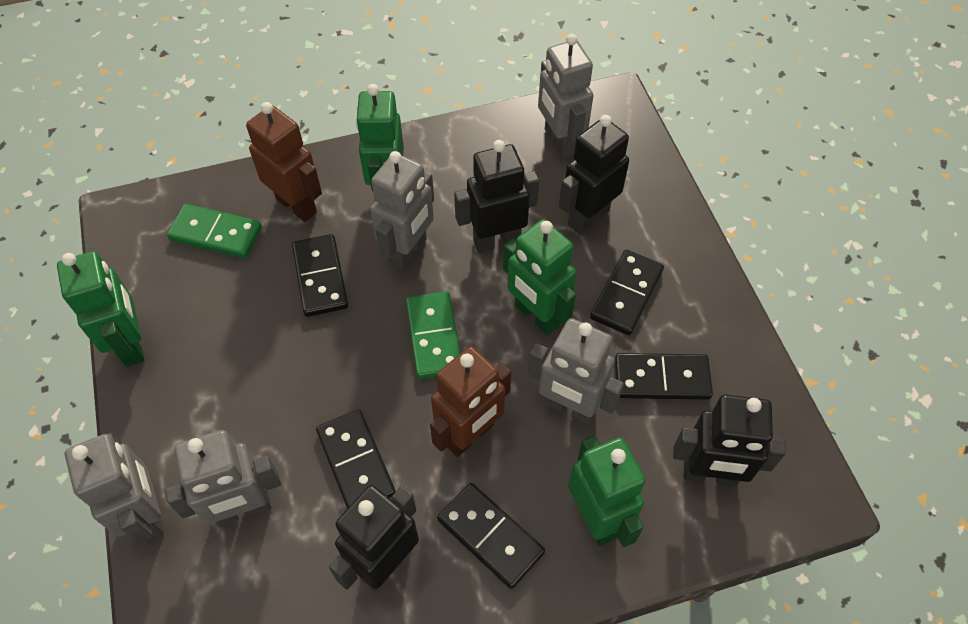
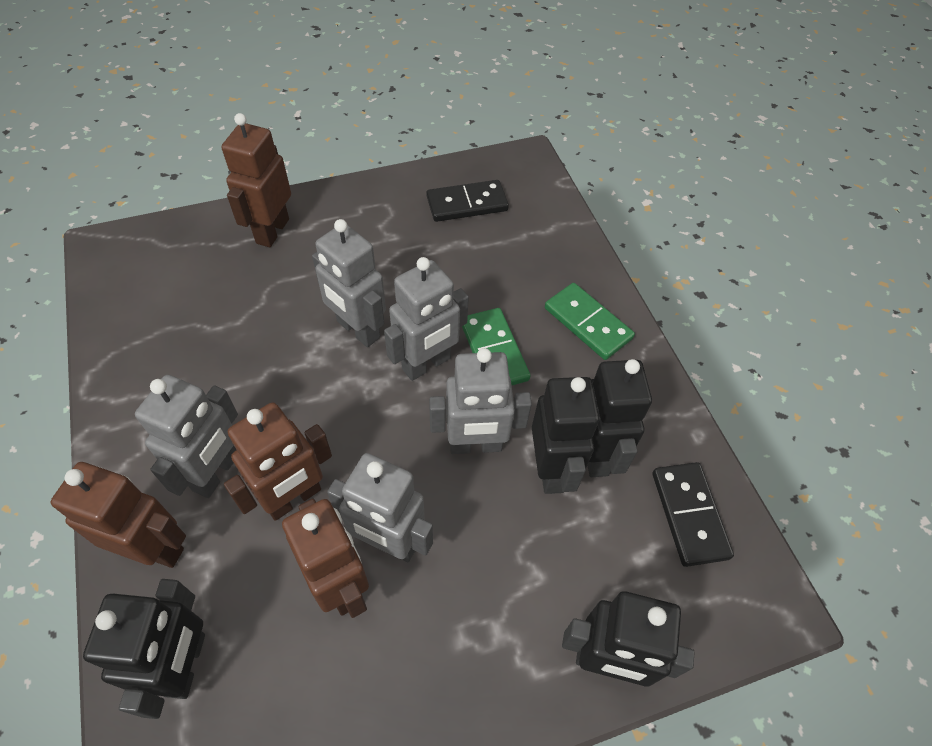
black domino: [292,234,348,317] [316,409,396,509] [437,483,545,589] [590,250,664,335] [615,353,713,400] = 5 -> [427,180,509,222] [652,462,734,567] = 2
brown robot: [246,102,322,222] [430,346,511,457] = 2 -> [51,462,186,568] [221,113,291,247] [224,402,332,521] [282,499,369,618] = 4
green robot: [57,251,144,367] [355,84,404,192] [503,219,576,335] [568,436,645,547] = 4 -> none = 0

